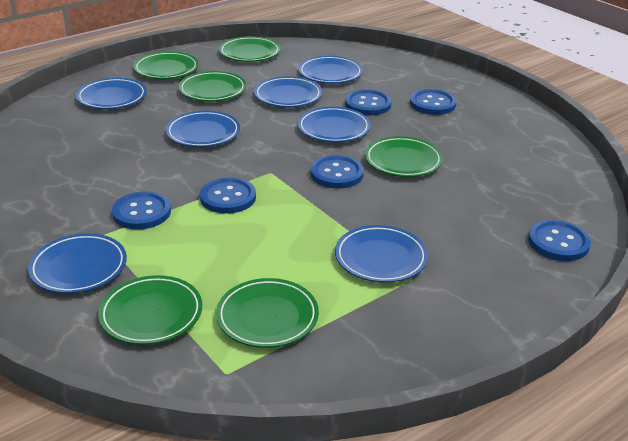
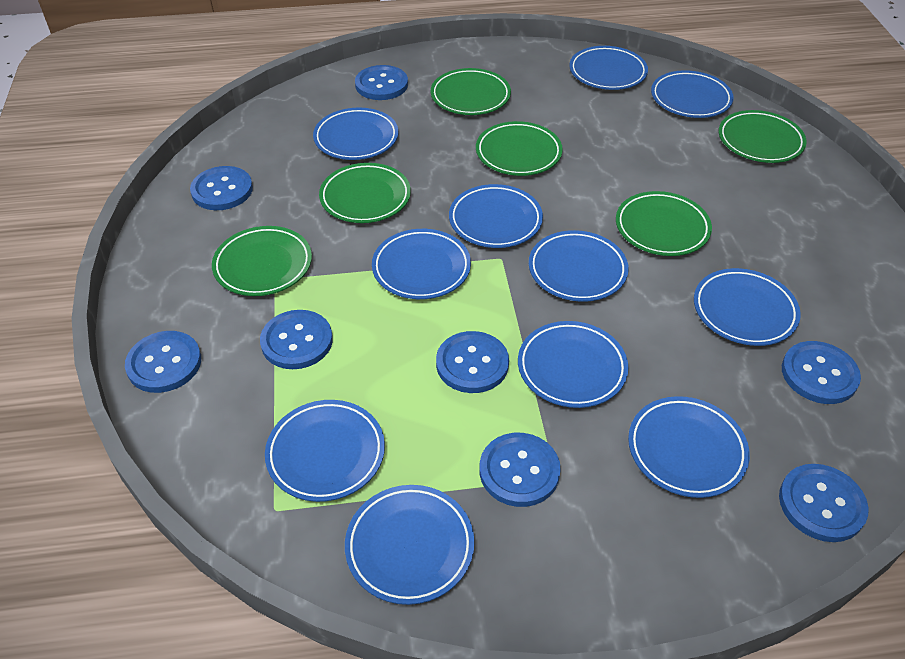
blue button: [112,191,171,230] [200,177,256,214] [310,155,364,188] [345,90,391,115] [410,89,456,115] [528,220,591,261] = 6 -> [125,331,201,393] [190,166,253,210] [260,310,333,369] [355,65,408,100] [436,331,509,393] [479,433,561,507] [779,464,868,542] [782,341,861,404] = 8
blue plate: [28,233,127,293] [76,78,147,109] [166,111,240,147] [254,76,322,107] [298,56,363,84] [298,107,371,142] [335,225,428,283] = 7 -> [265,400,385,502] [313,108,398,160] [345,485,474,605] [372,229,471,299] [449,184,543,248] [518,321,628,408] [529,230,629,302] [570,46,648,90] [628,396,750,498] [651,70,734,118] [694,268,801,346] = 11

